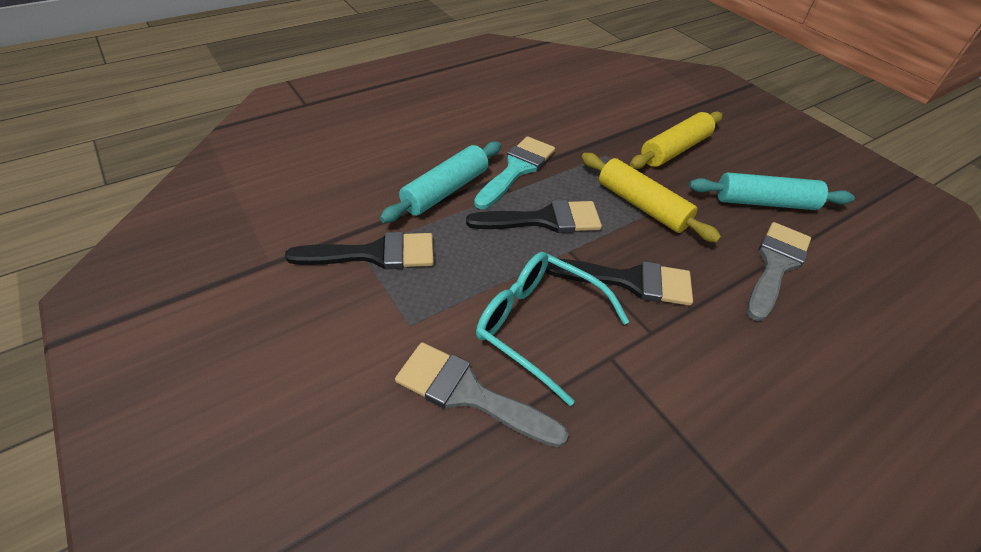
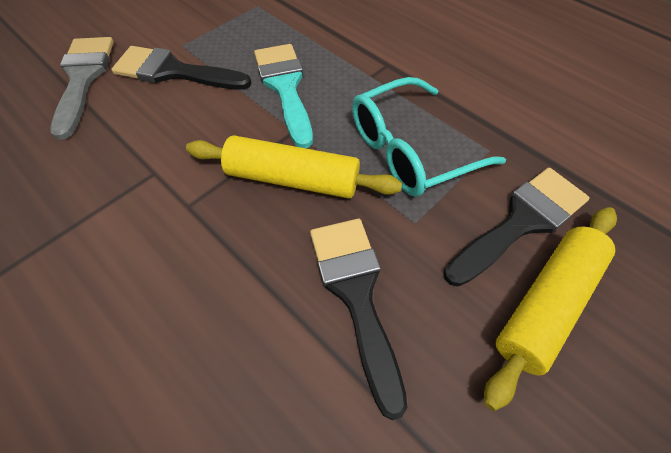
grey brush: [395,342,569,448] [747,222,811,321] = 2 -> [50,37,114,140] = 1
turquoise rolling pin: [380,141,501,223] [689,172,855,210] = 2 -> none = 0

